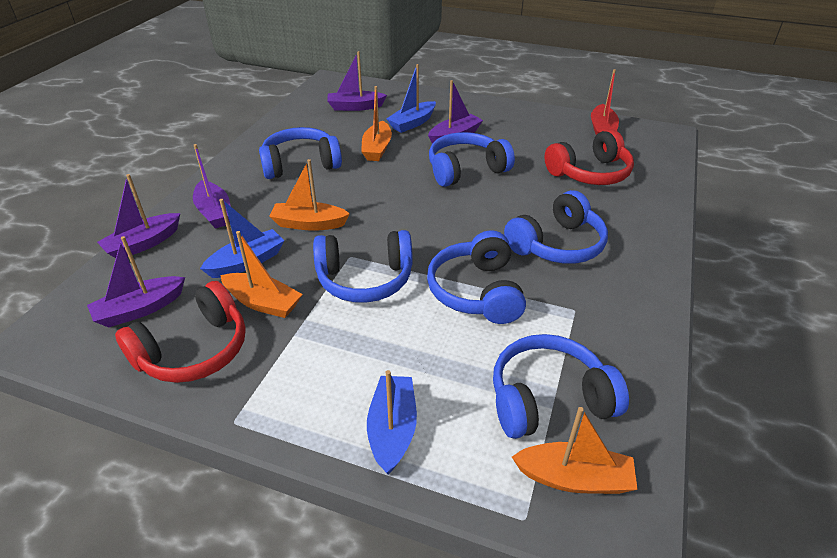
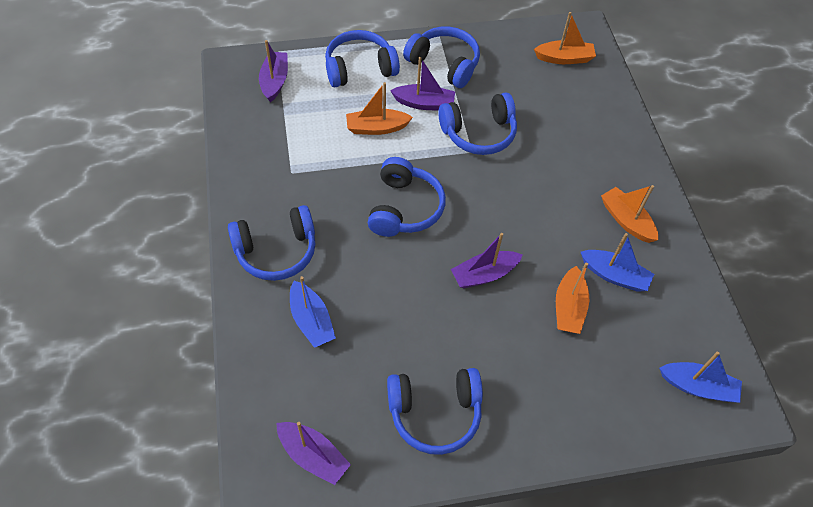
purple boat: [87,236,185,328] [97,174,180,258] [193,144,230,229] [327,51,387,111] [428,80,483,144] = 5 -> [259,40,288,102] [276,422,351,485] [390,57,455,110] [451,233,523,288] = 4
red boat: [591,69,619,135] = 1 -> none = 0
red headphones: [115,281,246,383] [544,129,634,185] = 2 -> none = 0

